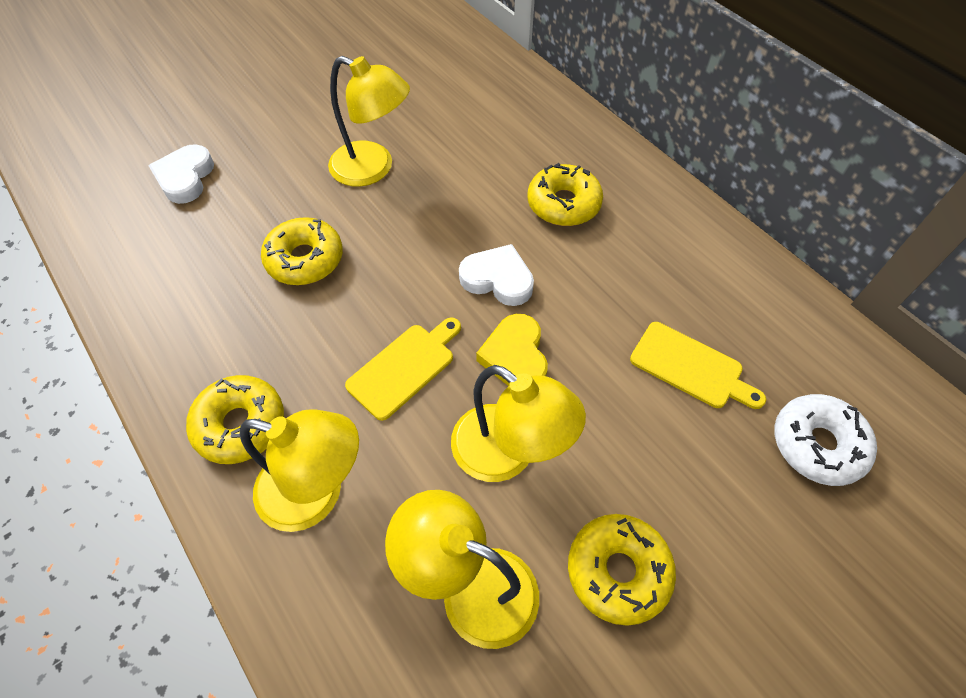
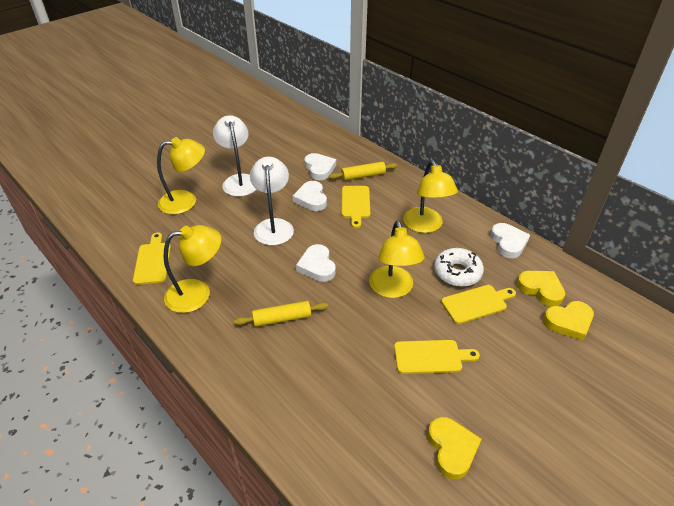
white heart: [148,144,214,204] [459,244,534,306] = 2 -> [293,181,327,211] [296,244,336,282] [304,153,336,180] [491,223,530,258] = 4
white lamp: none = 0 -> [213,115,257,197] [250,157,294,245] = 2
yellow cutting board: [345,317,461,421] [630,322,766,409] = 2 -> [133,233,171,285] [342,186,370,228] [394,340,480,374] [441,285,516,324] = 4
yellow donut: [186,375,284,464] [261,217,343,285] [528,163,603,226] [568,514,676,626] = 4 -> none = 0
yellow heart: [476,314,548,386] = 1 -> [428,417,481,480] [517,271,565,306] [543,301,594,341] = 3
yellow rolling pin: none = 0 -> [234,301,328,327] [329,162,398,181] = 2

